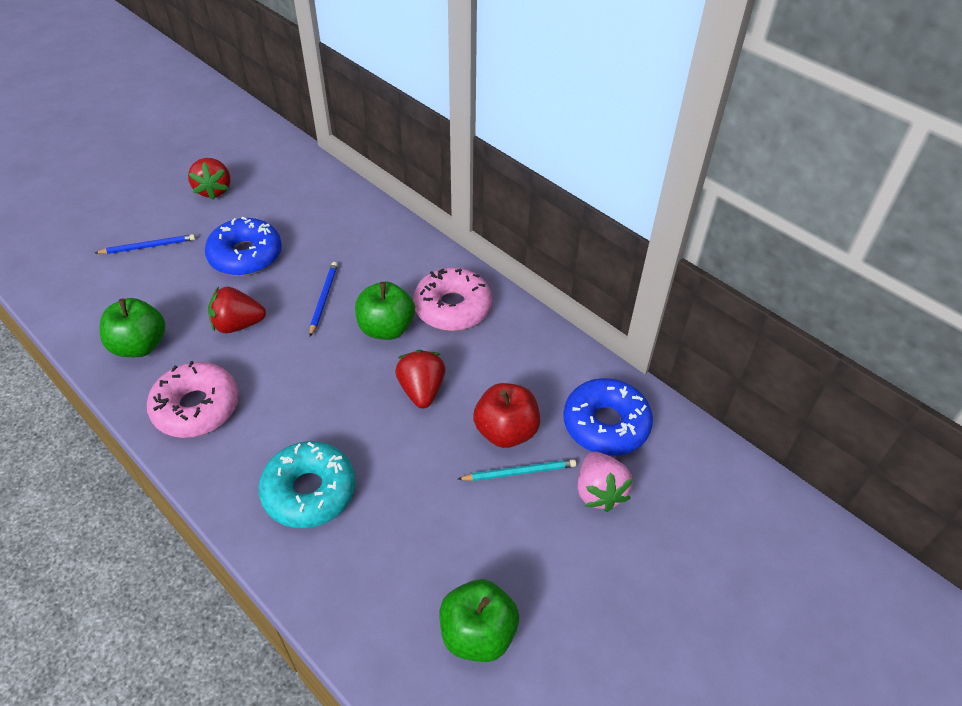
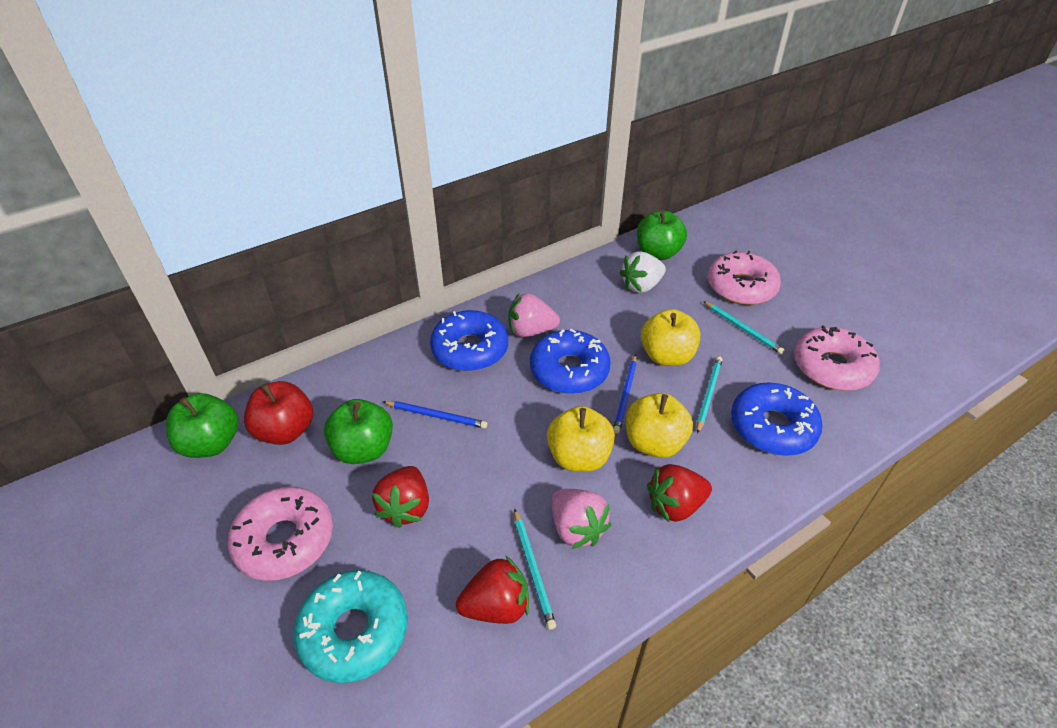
blue donut: [205,217,282,276] [563,378,653,456] = 2 -> [430,310,508,371] [530,329,611,394] [731,382,823,456] = 3
pink donut: [147,361,239,438] [413,268,492,331] = 2 -> [228,487,333,581] [707,250,781,305] [794,326,880,391] = 3
pink strawberry: [577,451,633,512] = 1 -> [508,293,560,337] [552,489,611,549] = 2
turquoise pencil: [458,459,576,481] = 1 -> [514,509,556,630] [697,356,722,434] [703,301,785,354] = 3
white strawberry: none = 0 -> [620,251,666,293] = 1
yellow apple: none = 0 -> [547,406,615,472] [626,393,693,458] [641,309,700,366] = 3

